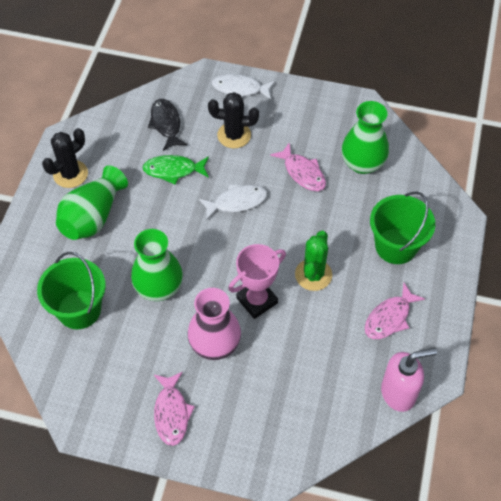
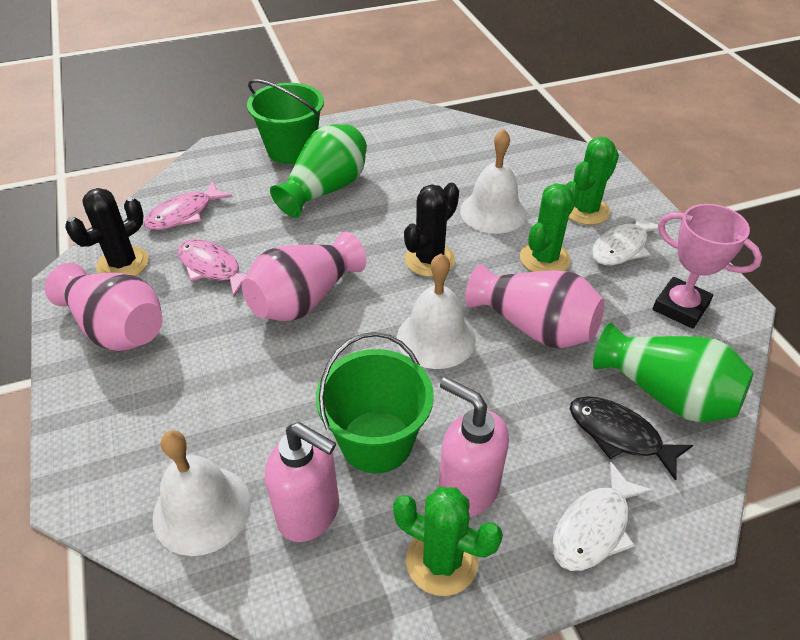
green cactus: [295,231,332,291] = 1 -> [393,487,503,596] [520,181,579,272] [569,137,619,225] = 3
green fish: [142,155,209,184] = 1 -> none = 0
green vase: [56,165,128,240] [131,229,183,301] [342,101,389,174] = 3 -> [270,124,367,218] [593,323,754,422] = 2
pink fish: [154,372,195,446] [270,142,326,191] [365,283,425,339] = 3 -> [144,181,233,230] [178,239,247,297] = 2
pink soap dispenser: [381,348,437,412] = 1 -> [265,422,339,542] [439,377,509,517] = 2
pink vase: [188,288,241,360] = 1 -> [45,263,163,351] [242,232,367,321] [465,264,605,348] = 3
white bell: none = 0 -> [152,430,251,556] [397,254,476,369] [460,129,526,234] = 3

